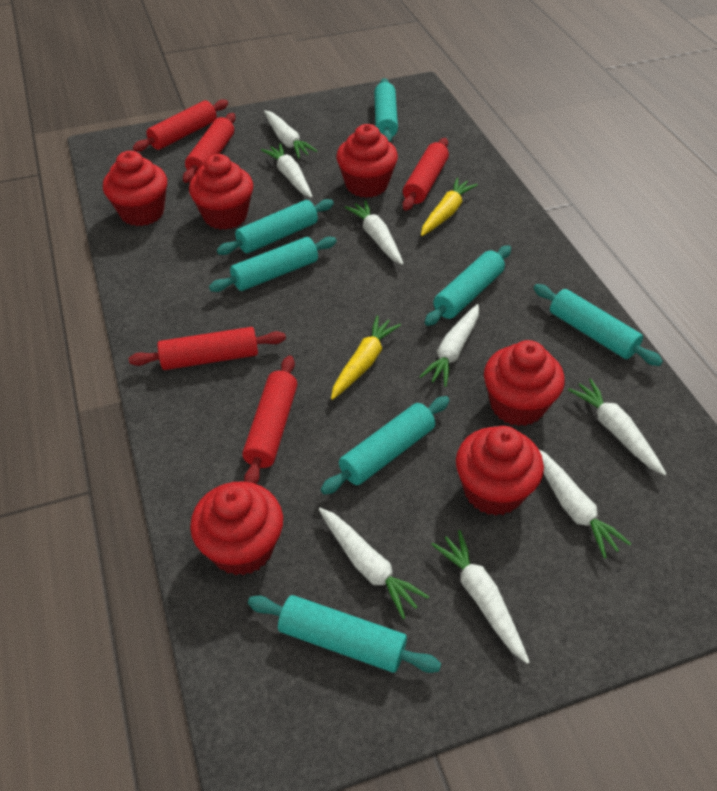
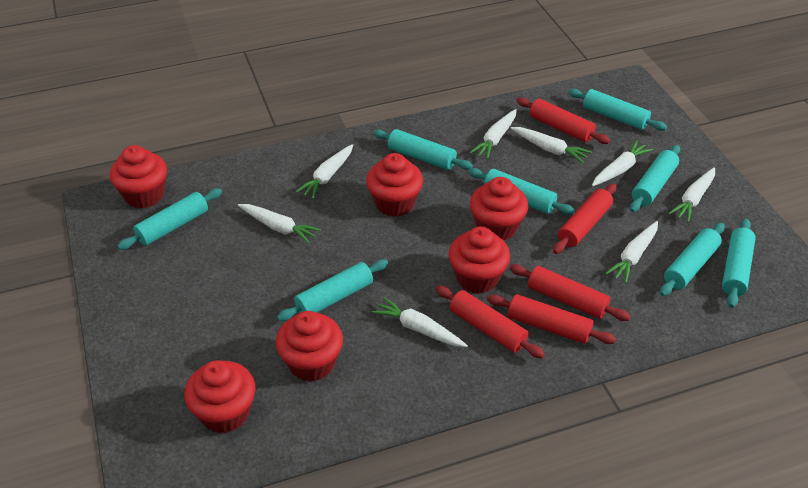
turquoise rolling pin: [209,237,337,292] [217,199,334,255] [248,595,441,673] [321,396,450,495] [374,78,398,142] [425,245,511,326] [533,284,663,366] = 7 -> [117,189,222,250] [277,259,388,321] [373,129,473,170] [468,168,575,215] [568,89,667,131] [630,145,680,212] [660,223,725,296] [722,218,756,308] = 8
yellow carrot: [331,315,401,400] [421,178,478,236] = 2 -> none = 0

